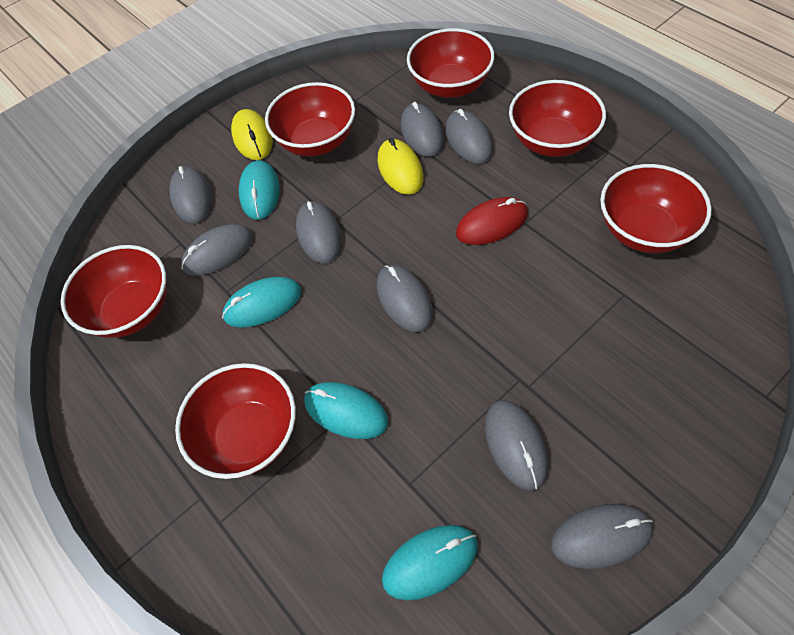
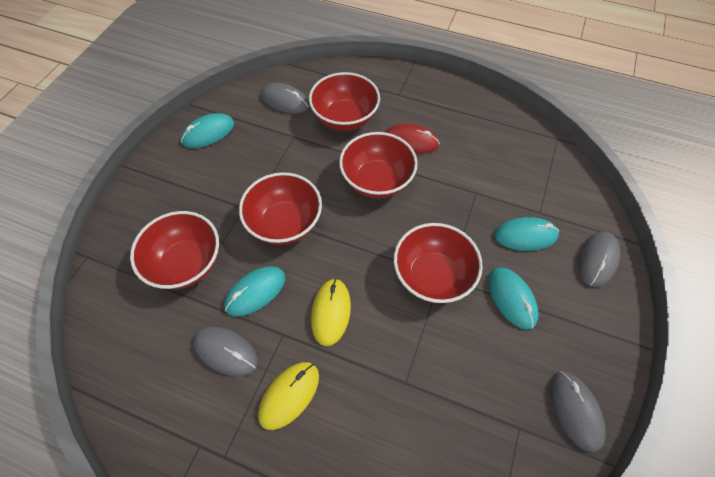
grey mouse: [170,166,212,223] [181,224,253,275] [296,201,342,263] [377,265,433,332] [401,102,444,157] [445,109,493,164] [485,400,548,491] [551,504,653,569] = 8 -> [193,326,258,376] [261,83,309,113] [550,371,606,452] [578,232,620,287] = 4
red bowl: [61,245,167,338] [175,363,296,479] [265,82,355,156] [407,28,494,98] [509,80,606,157] [600,164,712,253] = 6 -> [130,211,219,289] [239,172,322,245] [309,72,380,131] [339,132,418,198] [394,223,483,303] = 5

